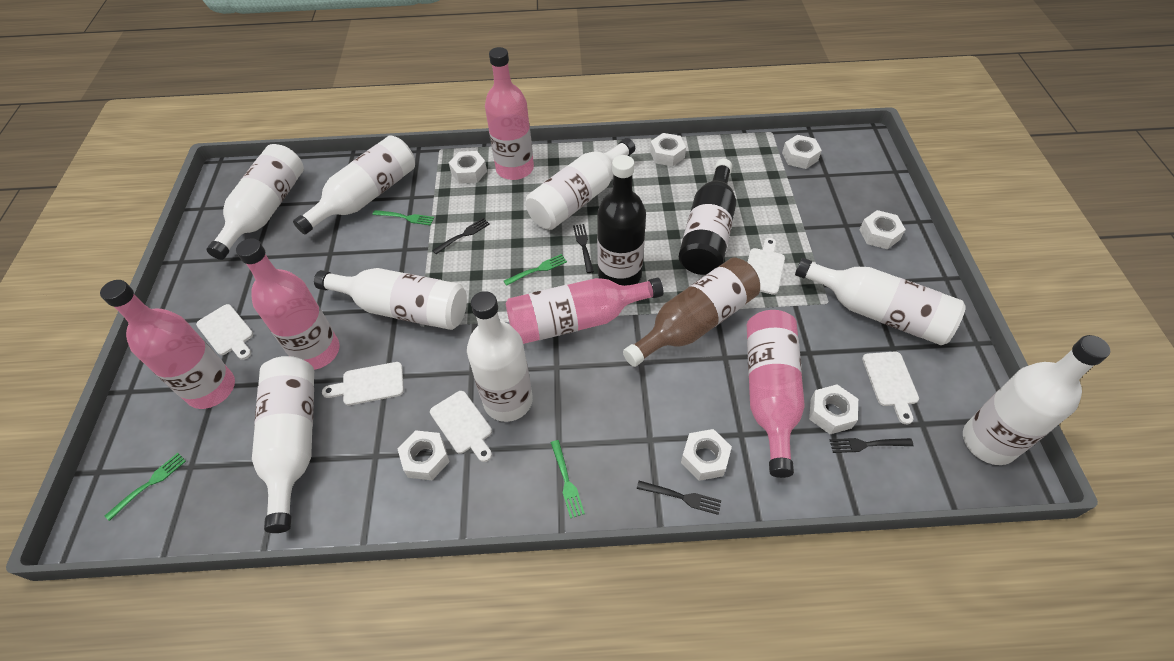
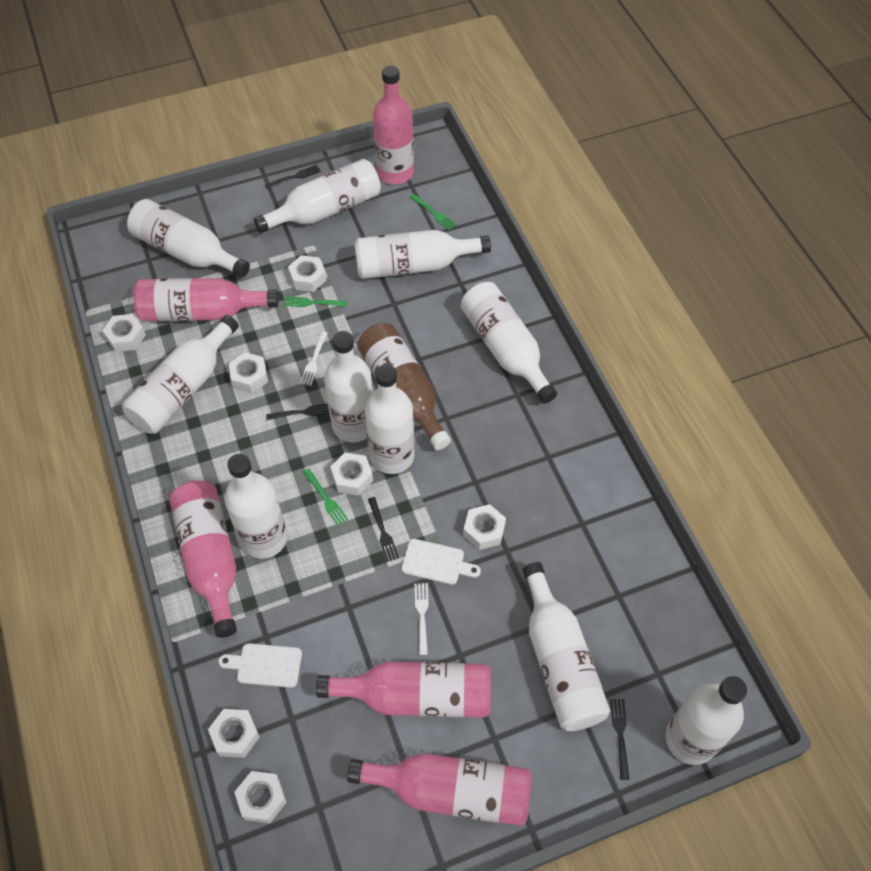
black bottle: [597,155,646,286] [679,159,736,275] = 2 -> none = 0
green fork: [105,453,186,521] [373,210,434,226] [504,254,567,286] [551,440,585,518] = 4 -> [284,296,347,307] [303,469,348,526] [410,194,457,230] = 3
white bottle: [207,144,304,260] [252,356,314,533] [293,135,415,235] [314,268,467,330] [467,291,533,422] [526,138,635,230] [795,258,966,345] [963,335,1110,465] = 8 -> [122,315,239,434] [127,199,250,278] [225,454,287,559] [254,159,381,233] [324,331,373,442] [354,230,491,279] [365,364,415,474] [461,282,557,404] [522,562,610,731] [666,676,747,765] = 10
white cutting board: [196,304,253,360] [322,362,404,405] [430,391,492,462] [748,238,785,295] [862,351,919,424] = 5 -> [218,643,302,688] [402,539,481,585] = 2
white fork: none = 0 -> [300,331,328,386] [415,583,429,655] = 2

